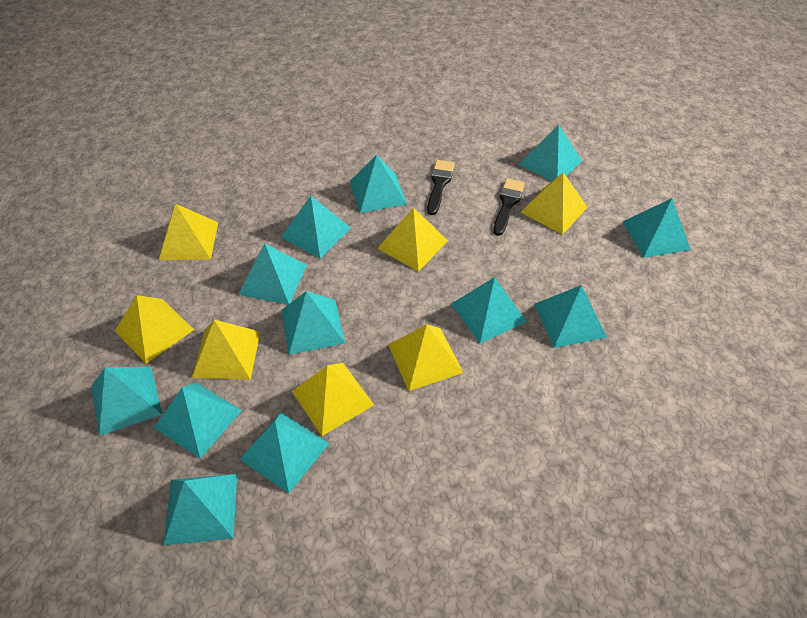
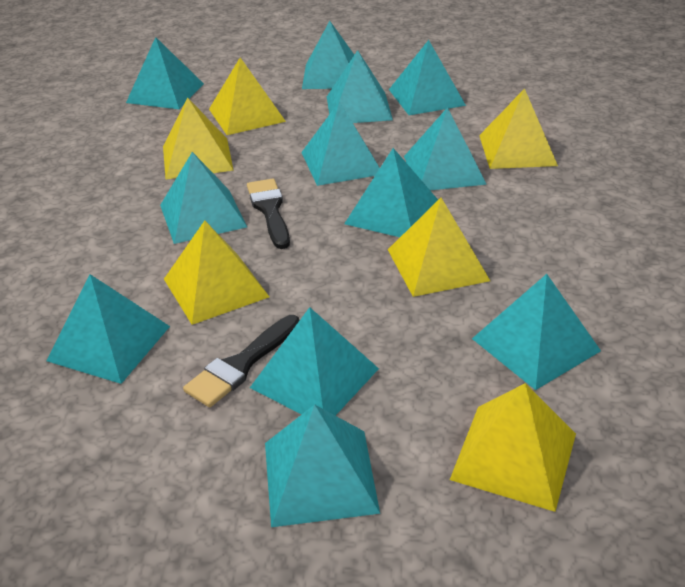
yellow pyramid: [115,295,194,364] [159,204,218,260] [192,320,260,380] [292,363,374,436] [377,207,448,272] [388,324,463,391] [520,173,587,235] = 7 -> [163,98,234,179] [164,221,269,325] [209,57,286,135] [388,198,490,297] [450,383,576,512] [479,88,558,169] = 6

